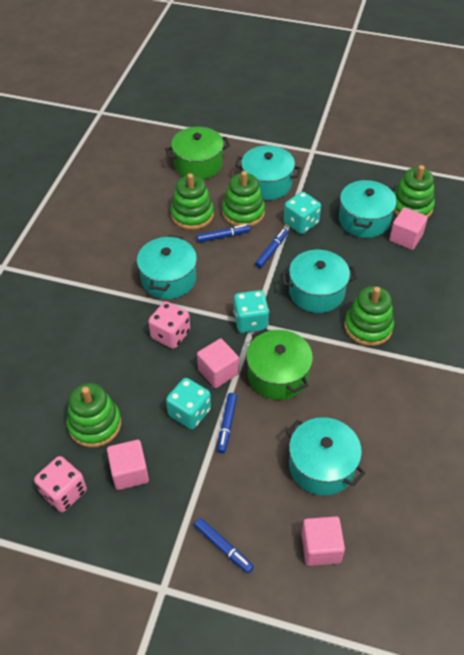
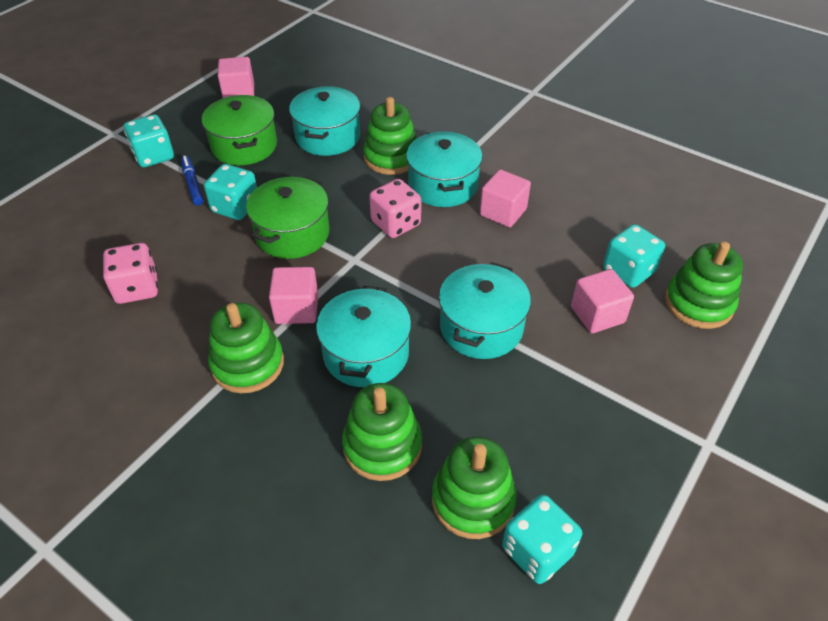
blue marker: [194,518,254,573] [196,224,251,243] [217,393,237,453] [255,229,288,268] = 4 -> [181,156,204,206] = 1
turquoise dice: [166,378,211,429] [233,290,269,333] [283,192,321,234] = 3 -> [124,115,174,167] [204,164,257,220] [502,494,582,584] [603,224,665,288] = 4
turquoise pot: [137,235,197,299] [235,145,301,200] [281,250,357,313] [286,417,365,496] [339,179,397,238] = 5 -> [289,86,360,156] [316,286,411,387] [406,131,483,207] [439,262,531,359] = 4

